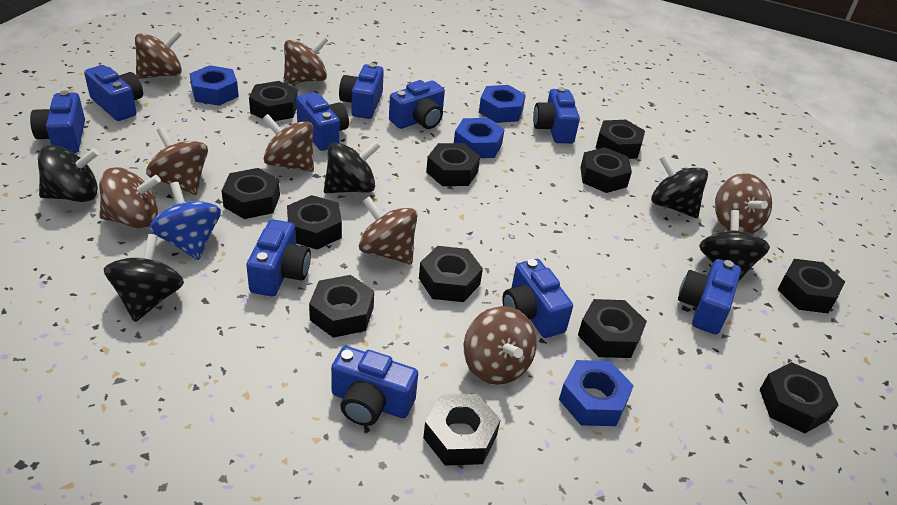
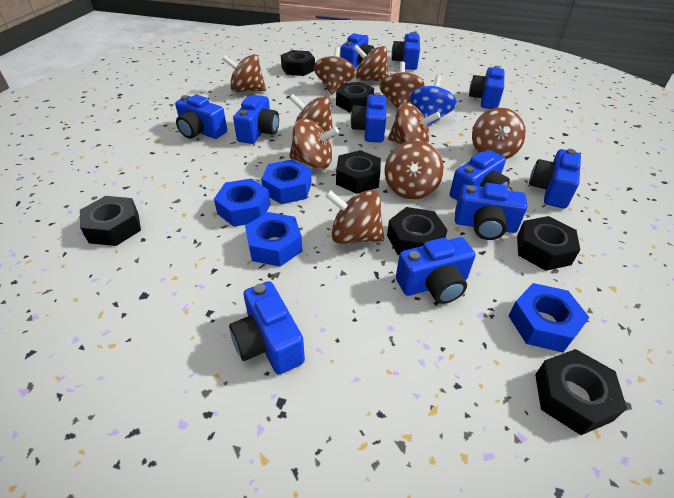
black nut: [221,168,280,219] [249,81,298,121] [287,195,342,250] [309,275,374,338] [419,246,483,302] [423,394,501,466] [426,143,480,186] [578,299,647,358] [580,147,632,193] [596,120,645,159] [760,362,838,433] [777,259,845,313] = 12 -> [80,196,141,246] [281,50,315,76] [336,82,374,112] [336,150,381,194] [387,207,447,255] [517,216,580,271] [535,349,627,435] = 7
black spinning top: [38,145,99,202] [104,234,184,322] [324,141,381,193] [651,155,708,218] [699,210,770,282] = 5 -> none = 0
blue camera: [30,90,85,153] [84,65,143,121] [246,219,311,296] [296,92,349,151] [331,346,418,426] [339,63,384,119] [389,80,445,129] [502,259,573,338] [533,87,580,144] [678,259,741,335] = 10 -> [175,95,227,139] [229,281,305,374] [233,95,279,144] [340,33,375,68] [351,92,386,142] [392,32,420,70] [396,237,475,304] [450,150,510,201] [455,183,527,240] [469,66,504,109] [529,149,581,209] = 11
brown spinning top: [99,167,161,229] [135,30,182,79] [146,127,208,195] [262,114,314,172] [284,36,328,85] [359,196,417,265] [464,306,537,385] [715,173,772,234] = 8 -> [222,54,266,92] [289,94,334,138] [289,118,339,169] [314,47,356,94] [325,190,384,244] [353,44,389,81] [379,62,425,109] [384,140,444,200] [388,102,441,144] [472,107,526,159] = 10

